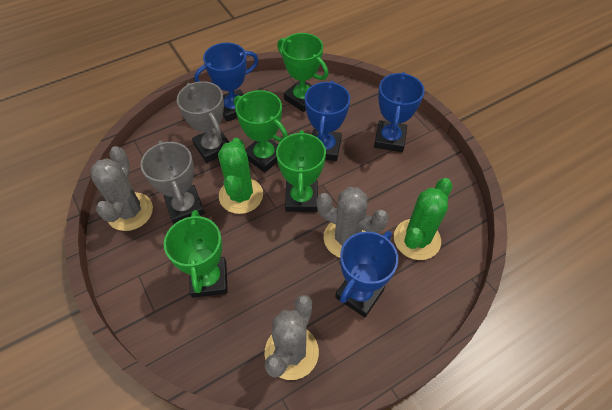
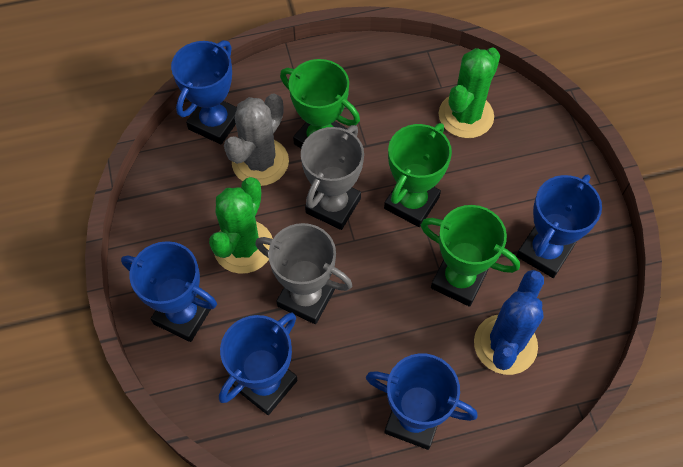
blue cactus: none = 0 -> [474,270,544,375] = 1
blue trophy: [194,43,258,122] [305,81,350,161] [335,231,398,317] [374,72,425,152] = 4 -> [121,241,217,342] [171,40,237,144] [219,313,297,415] [366,353,478,450] [516,174,602,278] = 5
green trophy: [164,210,228,298] [234,90,288,173] [276,130,326,212] [277,33,328,112] = 4 -> [280,59,360,148] [384,123,452,227] [421,205,520,307] = 3
grey cactus: [91,146,153,231] [264,295,319,380] [316,187,389,257] = 3 -> [224,94,289,186] = 1

